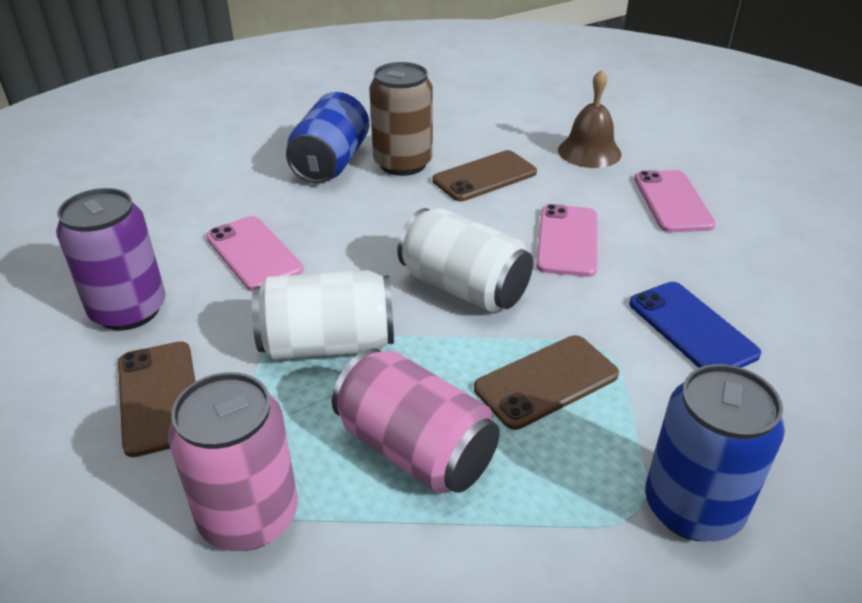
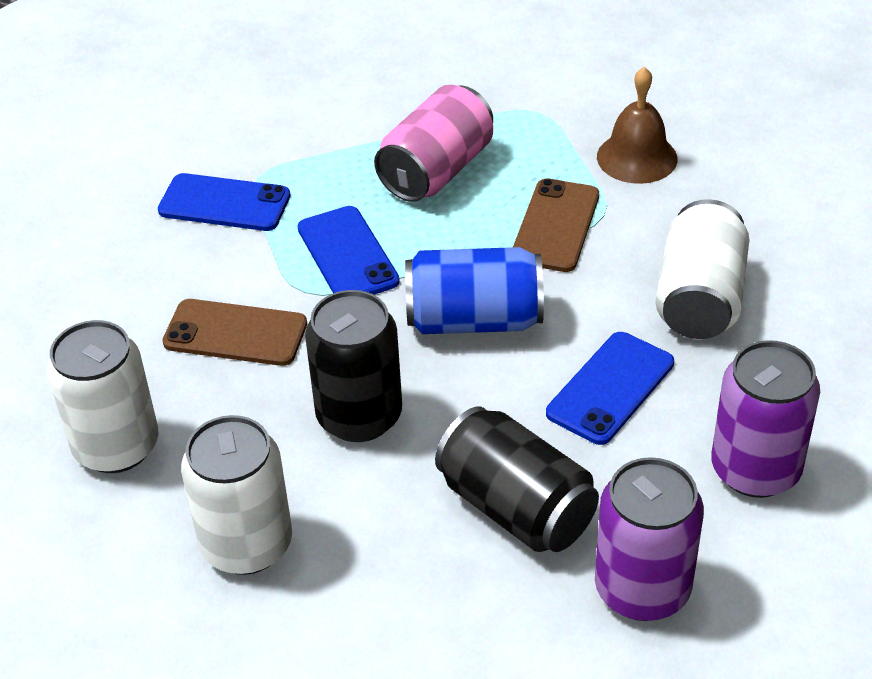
black can: none = 0 -> [305,290,402,442] [435,406,599,552] = 2
blue can: [286,92,370,183] [645,364,785,541] = 2 -> [405,247,544,334] = 1
blue phone: [629,282,761,368] = 1 -> [158,173,290,231] [297,206,400,295] [546,332,674,445] = 3
brown can: [369,62,433,176] = 1 -> none = 0
brown phone: [118,341,195,457] [433,150,537,201] [474,335,619,430] = 3 -> [162,299,307,366] [513,178,599,272] = 2
pink can: [168,372,298,551] [332,348,500,493] = 2 -> [374,85,493,202] = 1
pink phone: [206,216,304,291] [536,204,597,277] [634,170,716,232] = 3 -> none = 0
purple can: [56,188,166,331] = 1 -> [595,457,704,621] [711,340,820,498] = 2
white can: [252,270,394,360] [397,208,533,312] = 2 -> [47,320,158,473] [181,415,292,575] [655,199,749,339] = 3

